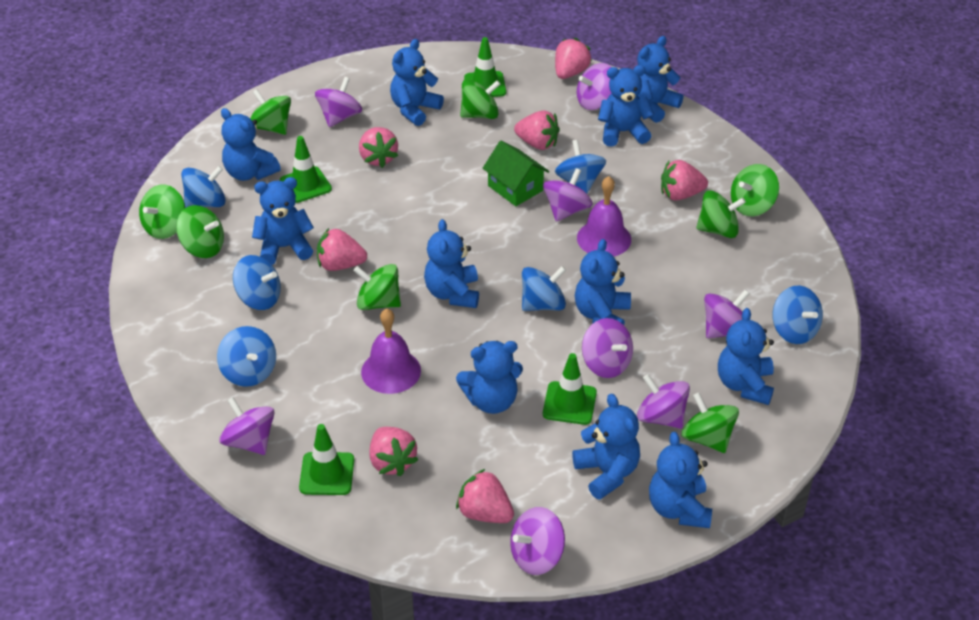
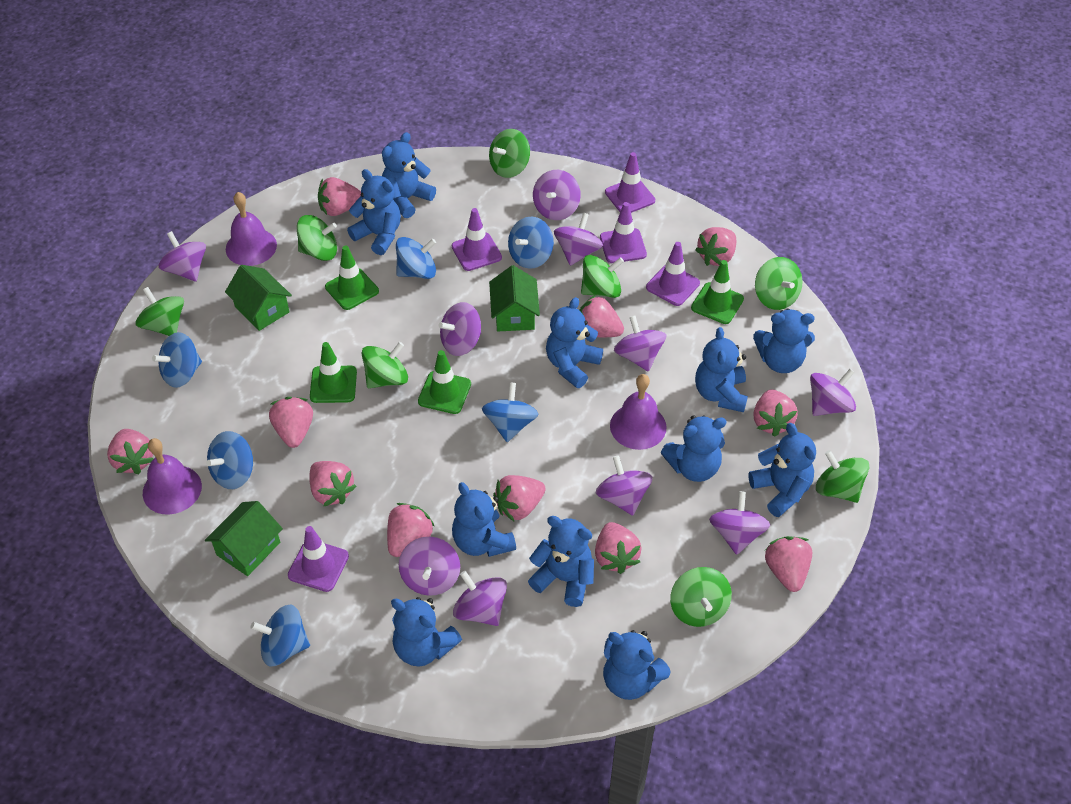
green house: [483,141,549,206] = 1 -> [205,501,283,576] [225,265,292,331] [489,265,540,331] = 3
pink strawberry: [317,228,367,271] [359,127,398,168] [370,427,418,477] [456,469,514,523] [514,110,560,150] [555,38,592,79] [661,160,708,201] = 7 -> [107,429,153,474] [269,397,313,448] [309,461,356,507] [318,177,361,216] [387,503,435,557] [493,475,546,521] [580,295,624,337] [595,522,642,574] [695,227,736,266] [753,389,798,437] [765,536,812,592] = 11
purple bell: [361,308,421,394] [577,176,631,257] = 2 -> [143,438,202,515] [226,192,277,266] [610,374,667,450] = 3
purple spinning top: [219,397,275,455] [315,77,362,127] [510,507,565,575] [543,168,593,222] [577,63,612,110] [582,318,633,378] [637,374,690,429] [704,290,750,338] = 8 -> [158,231,206,282] [399,537,460,596] [438,302,481,356] [453,571,507,626] [533,170,581,220] [554,213,603,266] [596,455,653,516] [614,315,666,371] [709,491,770,555] [810,369,856,416] = 10
purple traffic cone: none = 0 -> [288,526,349,592] [452,208,502,271] [600,202,647,263] [605,152,655,213] [646,242,700,306] = 5

